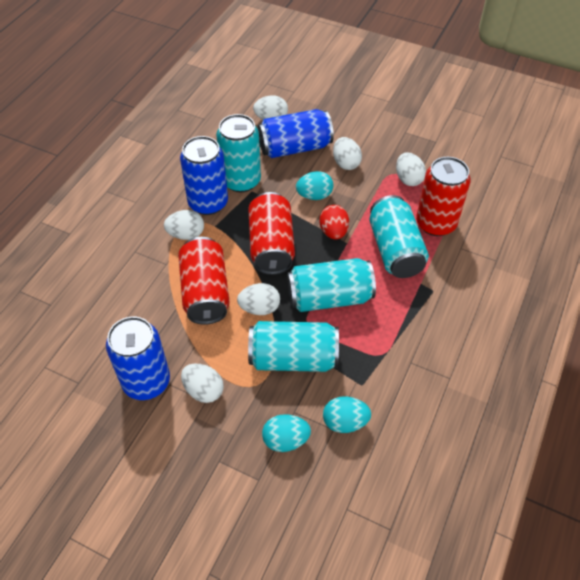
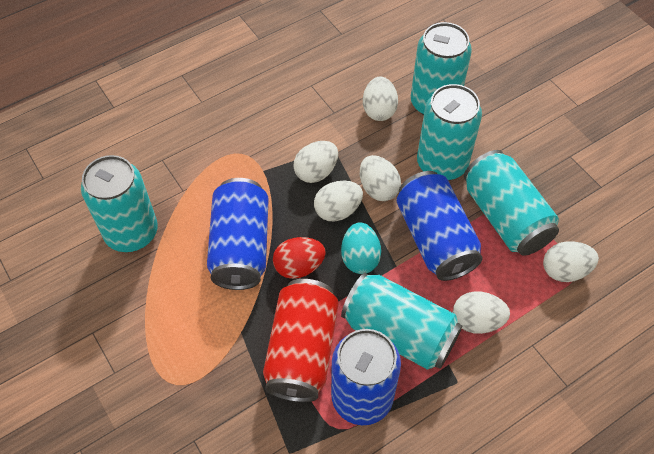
red can: [178,237,230,325] [248,192,295,275] [416,157,471,236] = 3 -> [263,279,339,402] = 1
turquoise can: [216,114,261,192] [248,321,339,372] [287,258,376,312] [369,195,429,278] = 4 -> [81,155,158,252] [341,273,462,370] [411,22,472,115] [417,84,482,180] [464,150,559,256] = 5
turquoise egg: [262,414,311,452] [296,171,333,200] [323,396,371,433] = 3 -> [341,222,381,274] = 1

